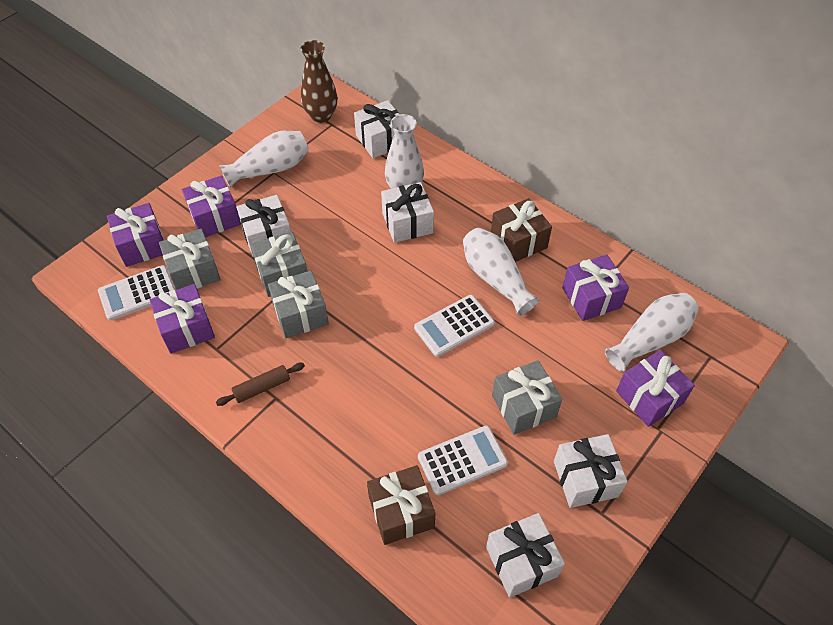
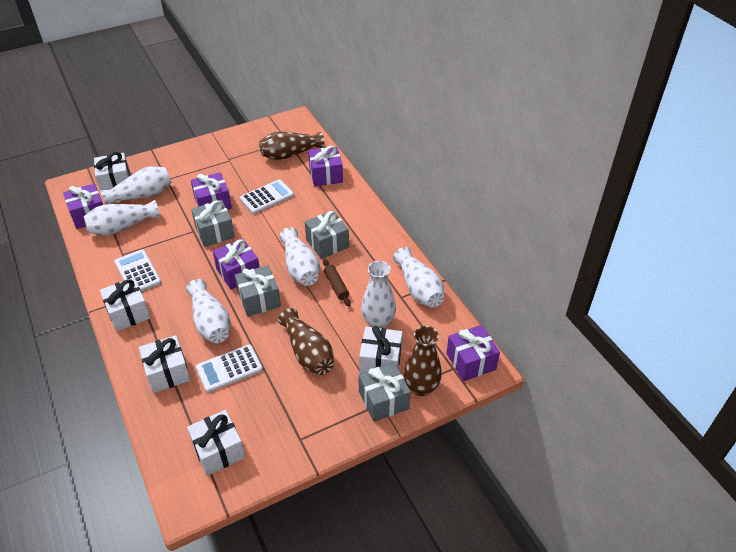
brown gift: [367,465,435,545] [491,198,552,262] = 2 -> none = 0
brown vase: [301,40,338,123] = 1 -> [259,132,324,160] [278,308,334,375] [404,326,442,396] = 3
white vase: [219,130,309,187] [385,114,424,189] [463,228,539,316] [605,293,699,372] = 4 -> [84,200,160,236] [100,166,172,205] [186,279,231,343] [279,227,320,286] [361,261,396,328] [393,247,444,308] = 6

